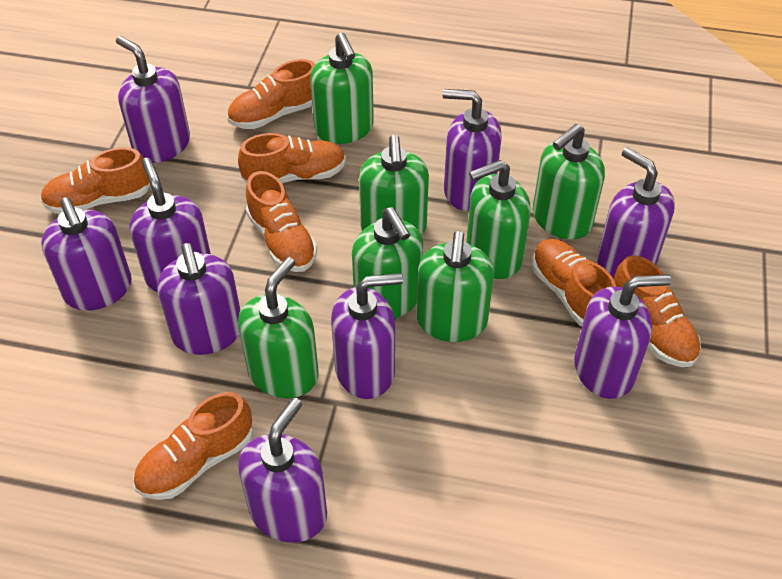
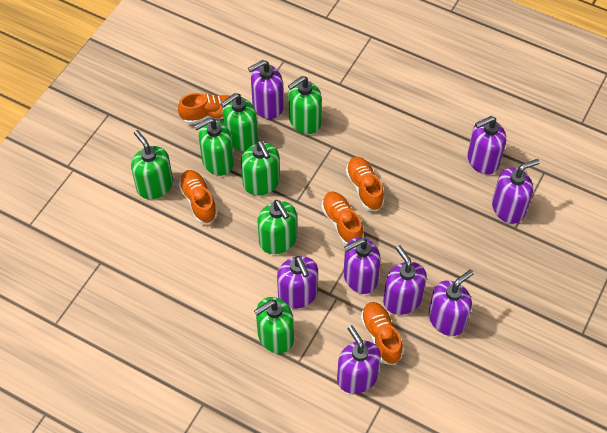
orange shoe: [40,147,150,214] [133,392,253,500] [227,59,315,129] [238,133,346,183] [246,171,317,272] [532,239,616,327] [614,255,701,367] = 7 -> [178,93,230,124] [179,170,218,224] [321,191,364,245] [346,157,384,211] [361,302,403,365] = 5
purple soap dispenser: [41,197,132,311] [116,36,190,163] [129,158,211,292] [157,243,241,355] [238,398,327,543] [331,273,403,399] [443,89,502,211] [574,275,671,399] [597,147,675,279] = 9 -> [248,60,284,119] [277,256,318,309] [337,325,381,394] [344,237,381,294] [383,245,427,315] [428,270,474,336] [467,116,506,175] [492,159,540,224] = 8

